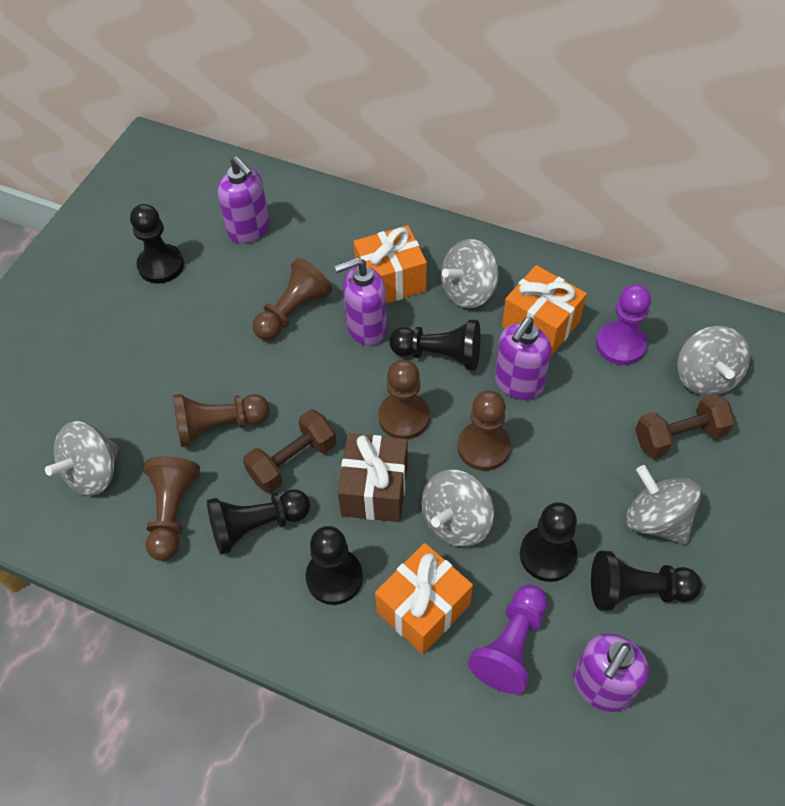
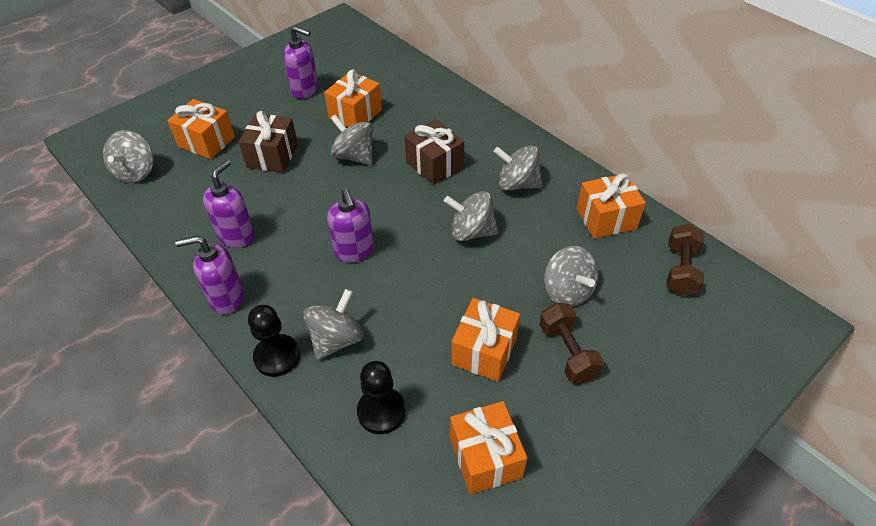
black pawn: [130,204,184,283] [207,489,310,555] [306,526,363,605] [389,320,480,370] [520,502,577,582] [591,551,702,611] = 6 -> [248,305,300,377] [357,361,406,434] = 2
brown gift: [338,434,408,522] = 1 -> [238,111,298,173] [405,119,464,185] = 2
brown pawn: [144,456,200,561] [173,394,270,447] [253,258,332,340] [378,360,430,440] [458,391,511,471] = 5 -> none = 0
grey spinning top: [45,421,119,496] [422,469,494,547] [441,239,499,309] [626,465,701,545] [677,326,750,396] = 5 -> [103,130,154,183] [303,289,364,360] [331,114,373,165] [444,191,498,241] [493,145,543,191] [544,246,599,307] = 6
orange gift: [354,225,427,303] [375,543,473,654] [502,265,587,356] = 3 -> [167,99,235,159] [324,69,382,127] [450,401,527,495] [451,298,520,382] [576,173,646,239] = 5
purple pawn: [468,585,548,694] [596,284,651,365] = 2 -> none = 0

